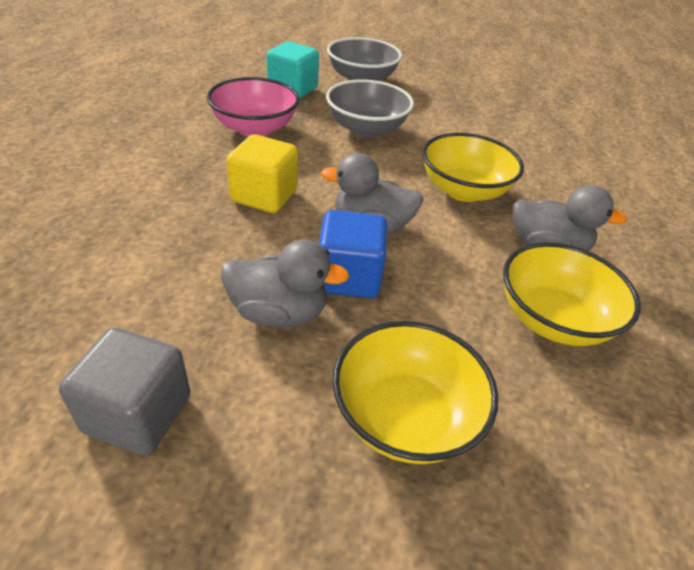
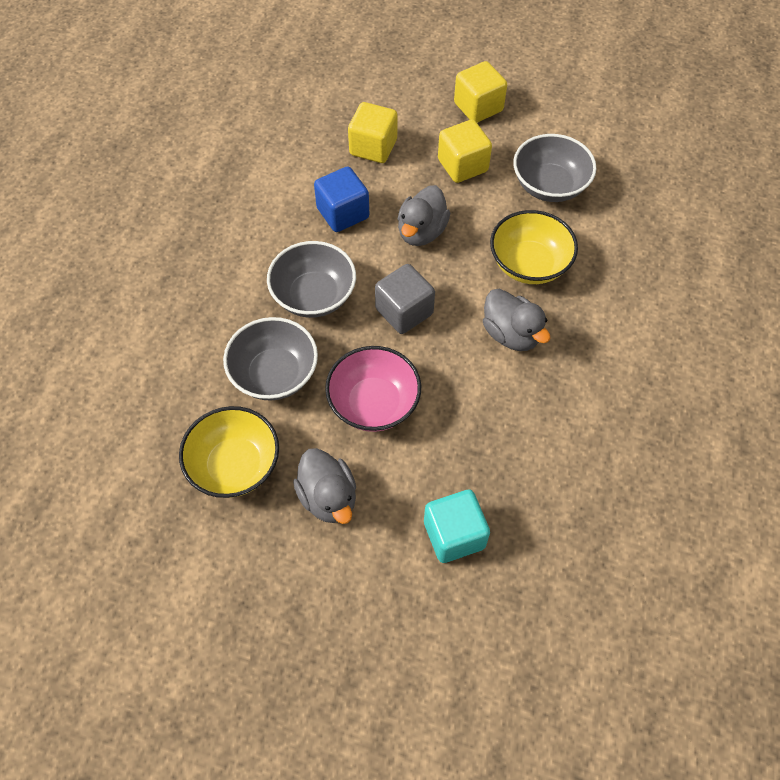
grey bowl: [326,79,414,138] [327,37,402,81] = 2 -> [223,317,318,401] [267,241,356,318] [513,134,596,202] = 3
yellow bowl: [333,321,498,464] [422,133,524,202] [503,242,641,346] = 3 -> [179,406,279,498] [490,210,578,284] = 2
yellow cube: [226,134,298,213] = 1 -> [348,102,398,163] [438,120,492,183] [454,61,507,123] = 3

